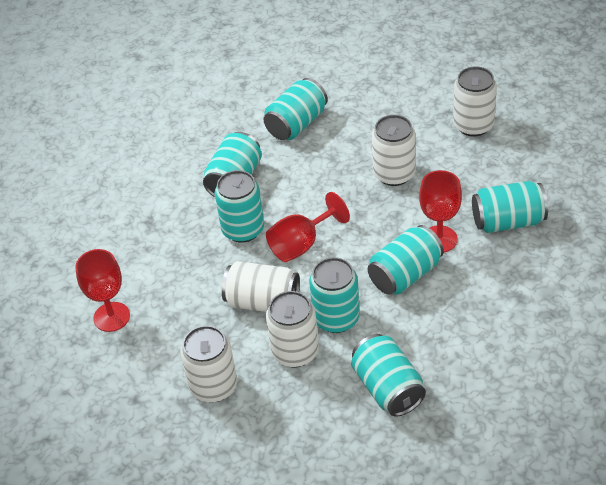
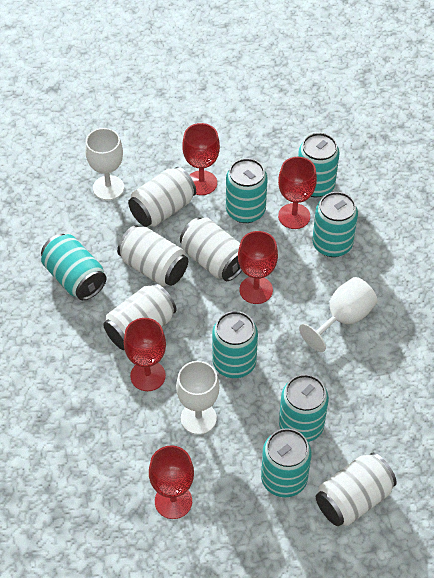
red goblet: [75,249,130,332] [266,192,350,262] [419,170,462,253] = 3 -> [124,318,166,391] [149,445,194,519] [182,123,220,195] [238,231,278,304] [278,157,317,229] = 5
white goblet: none = 0 -> [85,128,124,200] [176,361,219,435] [299,277,378,352] = 3

